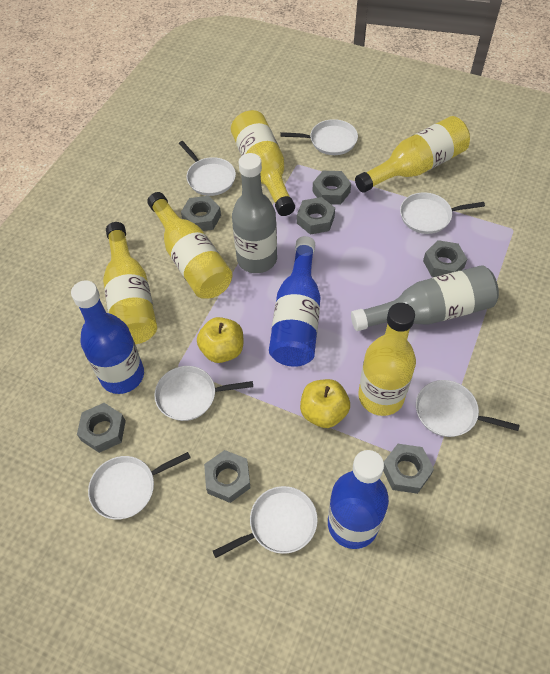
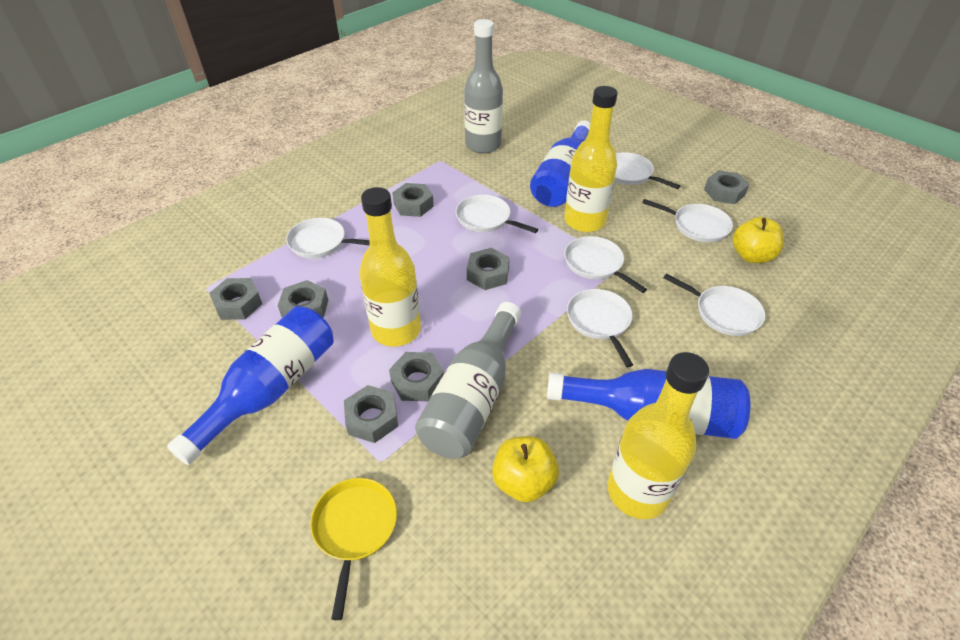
yellow bottle: [103,222,157,344] [147,192,233,299] [231,110,295,216] [355,116,470,193] [358,303,416,416] = 5 -> [359,187,421,347] [564,86,618,232] [607,352,709,519] = 3
yellow pan: none = 0 -> [310,478,397,620] = 1

